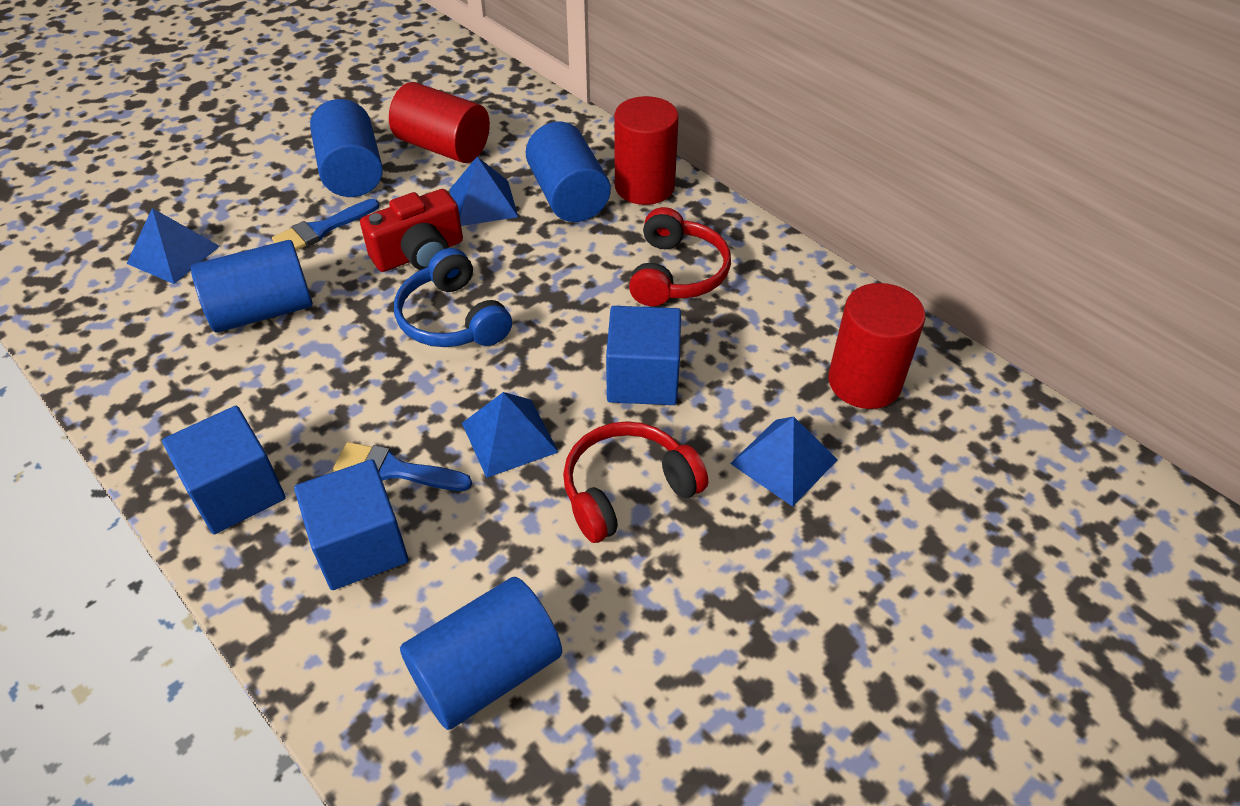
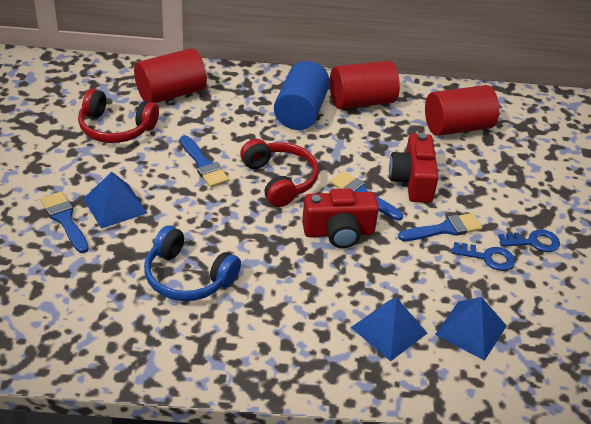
blue brush: [272,199,379,250] [333,442,472,491] = 2 -> [40,191,89,253] [180,135,229,187] [330,171,403,221] [398,213,483,241] = 4
blue cube: [162,406,286,534] [294,459,409,590] [606,306,681,405] = 3 -> none = 0
blue cylinder: [191,240,313,333] [310,99,383,197] [400,577,562,730] [526,122,611,222] = 4 -> [274,61,330,130] = 1
blue key: none = 0 -> [451,242,515,271] [498,229,560,252] = 2
blue pyramid: [126,208,220,284] [449,157,518,226] [462,392,558,478] [730,417,838,507] = 4 -> [83,172,147,229] [351,297,427,361] [435,297,507,361] = 3
red camera: [360,189,463,272] = 1 -> [302,188,379,248] [389,133,439,203] = 2

